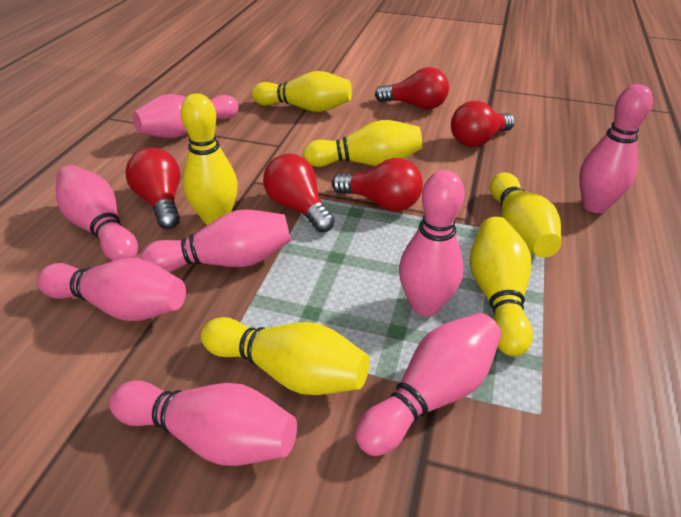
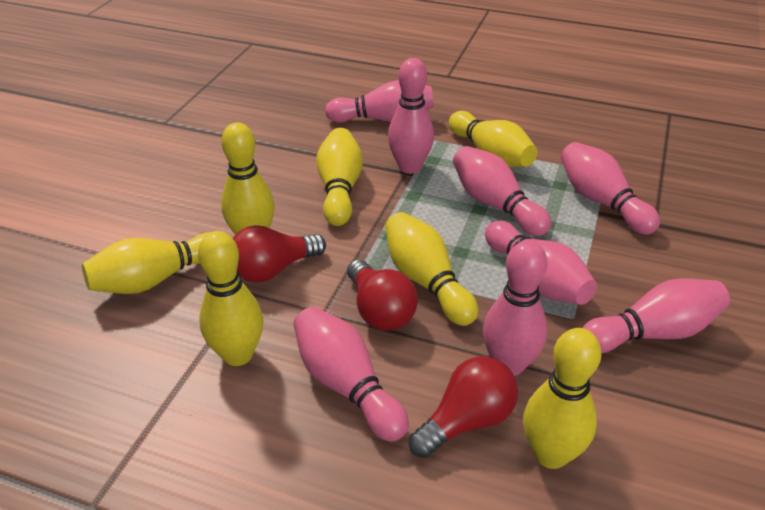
red light bulb: [125,148,180,229] [263,154,335,232] [332,158,423,211] [375,67,449,110] [451,101,515,147] = 5 -> [232,225,326,283] [347,259,418,331] [409,356,518,458] = 3
yellow bowling pin: [180,93,238,225] [201,317,369,395] [252,71,352,112] [303,120,422,167] [470,217,533,356] [490,173,561,258] = 6 -> [82,232,210,294] [198,231,263,366] [221,122,275,235] [316,128,363,226] [385,212,478,326] [449,111,537,167] [523,328,601,469] = 7

